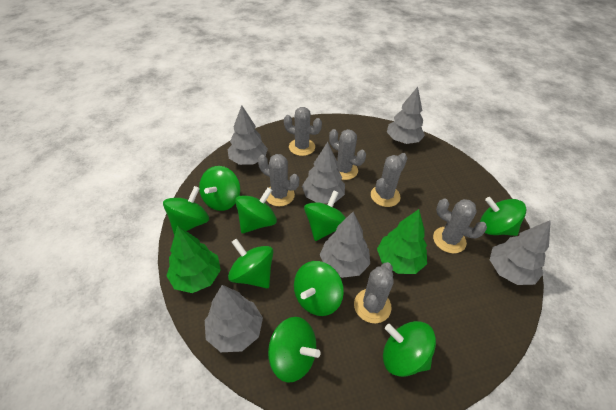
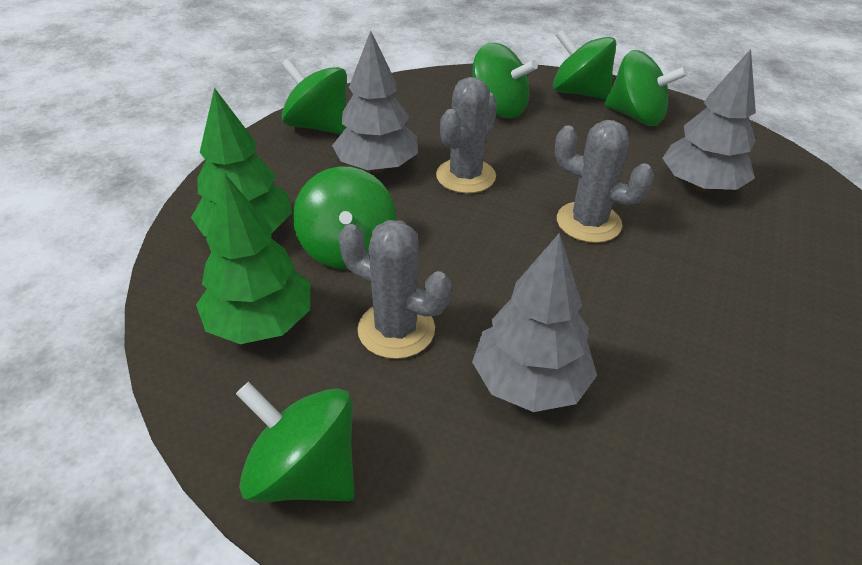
green spinning top: [163,186,209,235] [199,166,240,211] [228,238,273,288] [235,187,277,233] [268,317,321,383] [294,261,344,316] [304,190,346,241] [383,321,436,377] [480,197,526,236] = 9 -> [236,382,355,503] [281,58,347,135] [293,166,396,269] [472,43,538,118] [553,29,616,100] [604,50,688,126] = 6
grey cactus: [258,154,299,206] [284,107,322,156] [329,129,366,180] [354,262,394,323] [371,153,407,207] [433,198,487,253] = 6 -> [339,220,451,359] [436,77,497,193] [555,120,654,243] = 3
grey tree: [205,285,263,352] [227,105,268,165] [302,142,345,204] [320,212,370,278] [387,87,425,144] [490,220,551,285] = 6 -> [332,30,418,173] [472,233,597,412] [662,49,756,192] = 3

